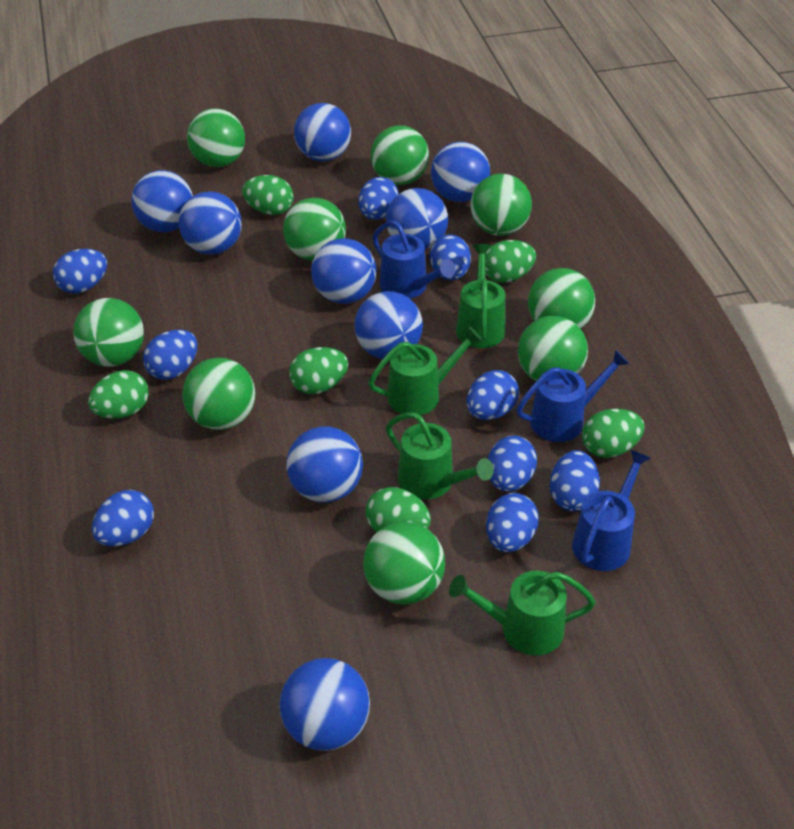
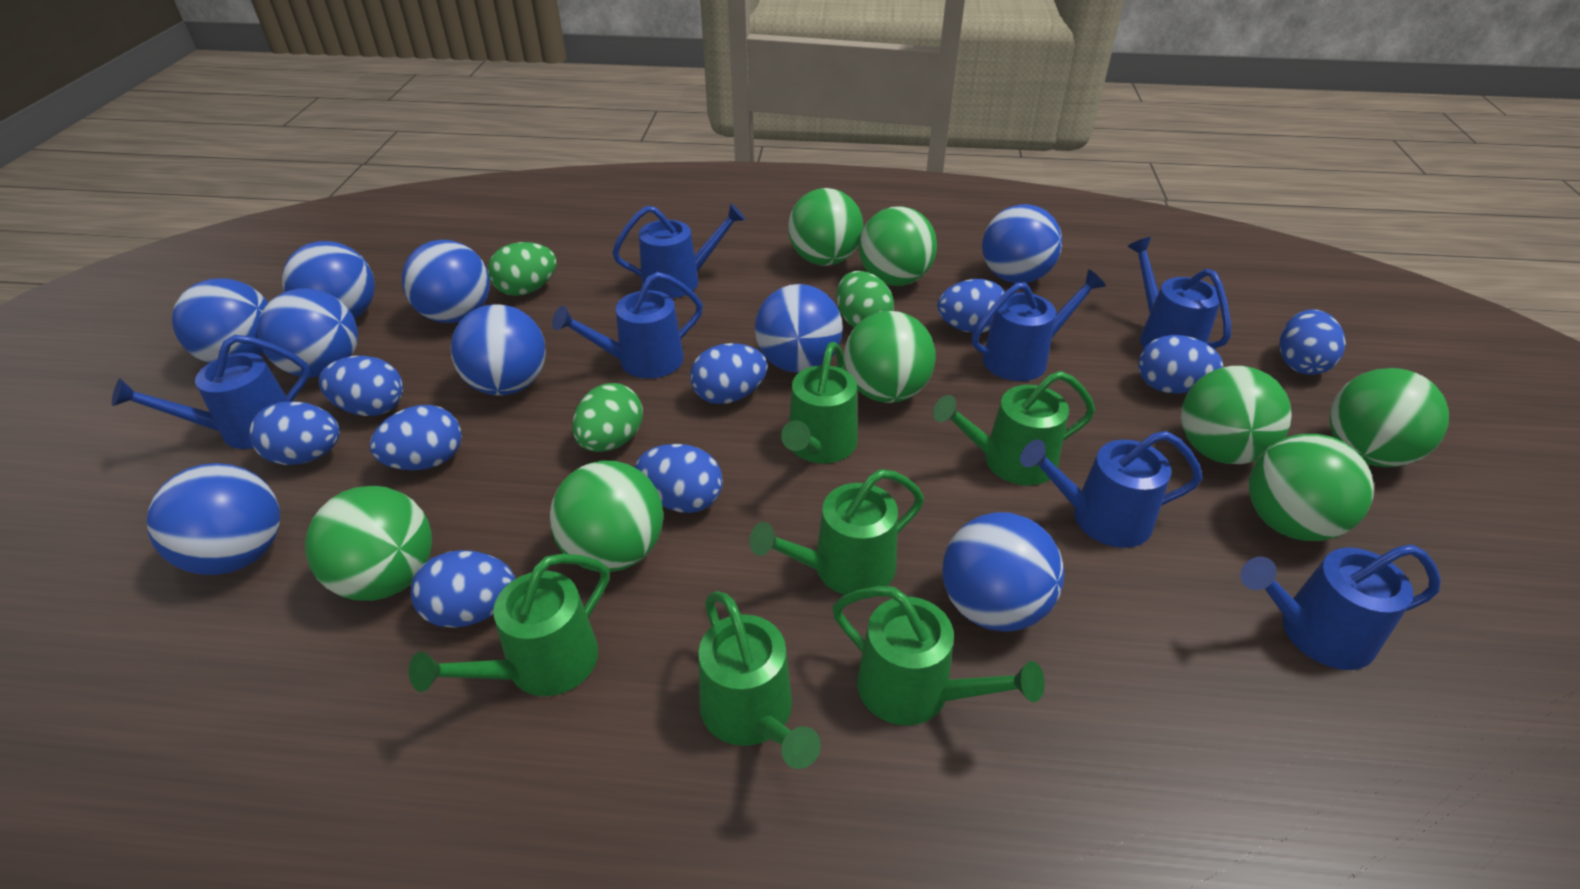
blue watering can: [372,220,455,299] [517,349,629,442] [572,449,651,571] = 3 -> [112,335,310,449] [552,272,703,379] [612,203,746,298] [972,269,1106,381] [1020,431,1203,548] [1127,237,1231,349] [1241,544,1441,670] = 7
green ball: [73,298,144,366] [182,358,255,430] [187,108,245,167] [283,198,346,261] [363,522,445,605] [371,125,429,185] [470,174,532,236] [518,316,588,381] [528,268,595,329] = 9 -> [305,486,432,601] [550,461,664,572] [788,188,864,266] [844,311,936,403] [859,206,937,286] [1181,366,1292,464] [1249,434,1374,541] [1329,368,1449,467] = 8
green egg: [88,370,149,419] [242,175,294,215] [289,347,348,394] [366,487,431,532] [485,240,536,283] [582,409,645,458] = 6 -> [488,242,557,296] [572,383,643,452] [837,271,894,328] = 3
green watering can: [368,326,483,415] [386,412,494,499] [449,571,596,656] [456,244,505,348] = 4 -> [409,554,609,696] [699,591,821,769] [750,469,924,595] [781,342,858,463] [832,586,1045,725] [933,371,1095,486] = 6

